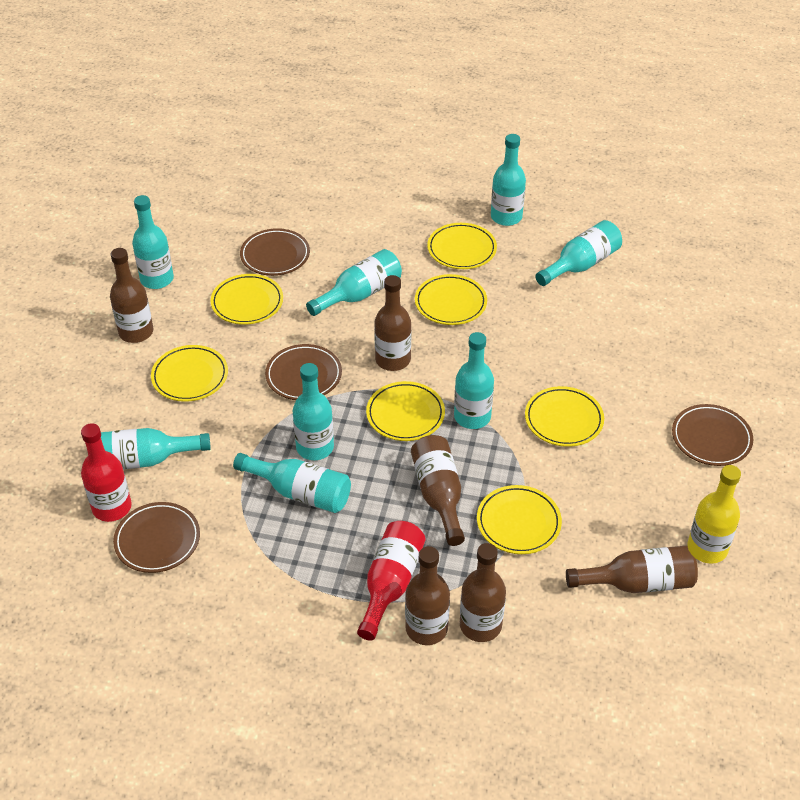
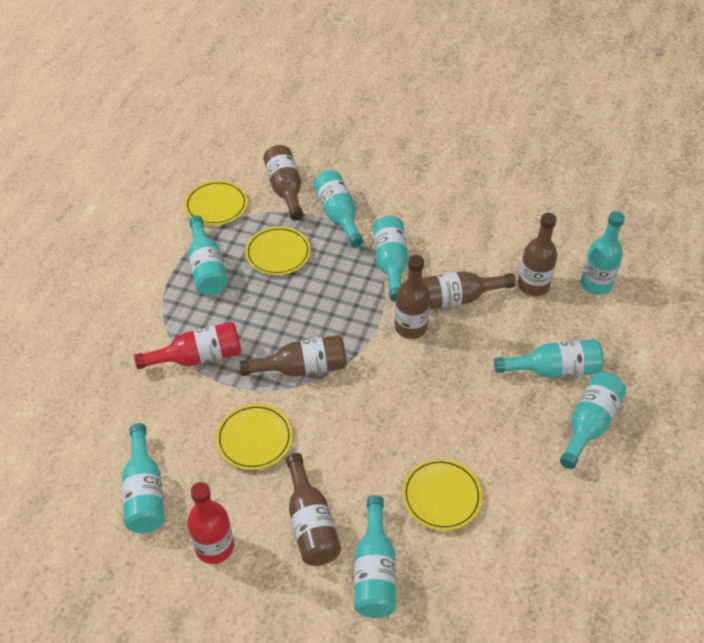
brown plate: [113,502,200,573] [240,228,310,276] [265,344,342,400] [672,404,753,466] = 4 -> none = 0
yellow bottle: [687,465,741,564] = 1 -> none = 0
yellow plate: [151,345,228,402] [211,274,283,325] [366,381,445,441] [415,274,487,325] [427,223,497,269] [477,485,562,554] [525,386,604,447] = 7 -> [184,180,248,225] [216,404,293,470] [245,226,311,275] [402,458,483,531] = 4

